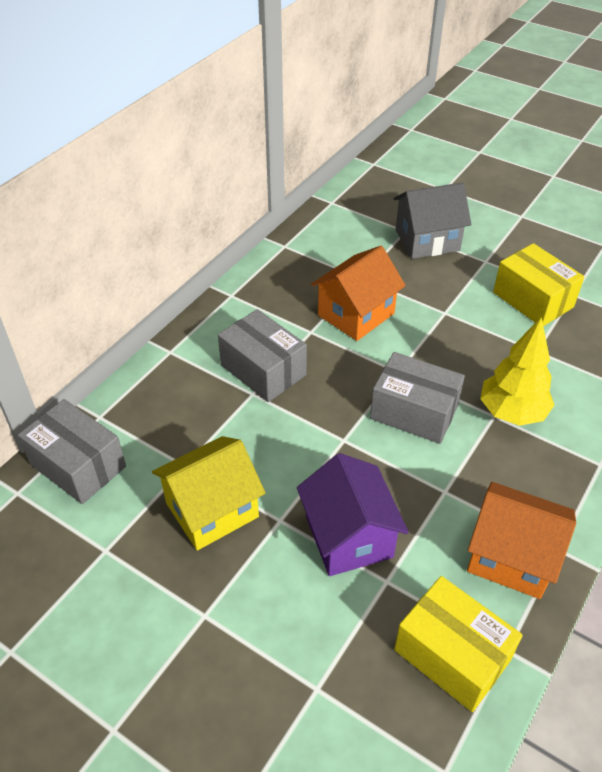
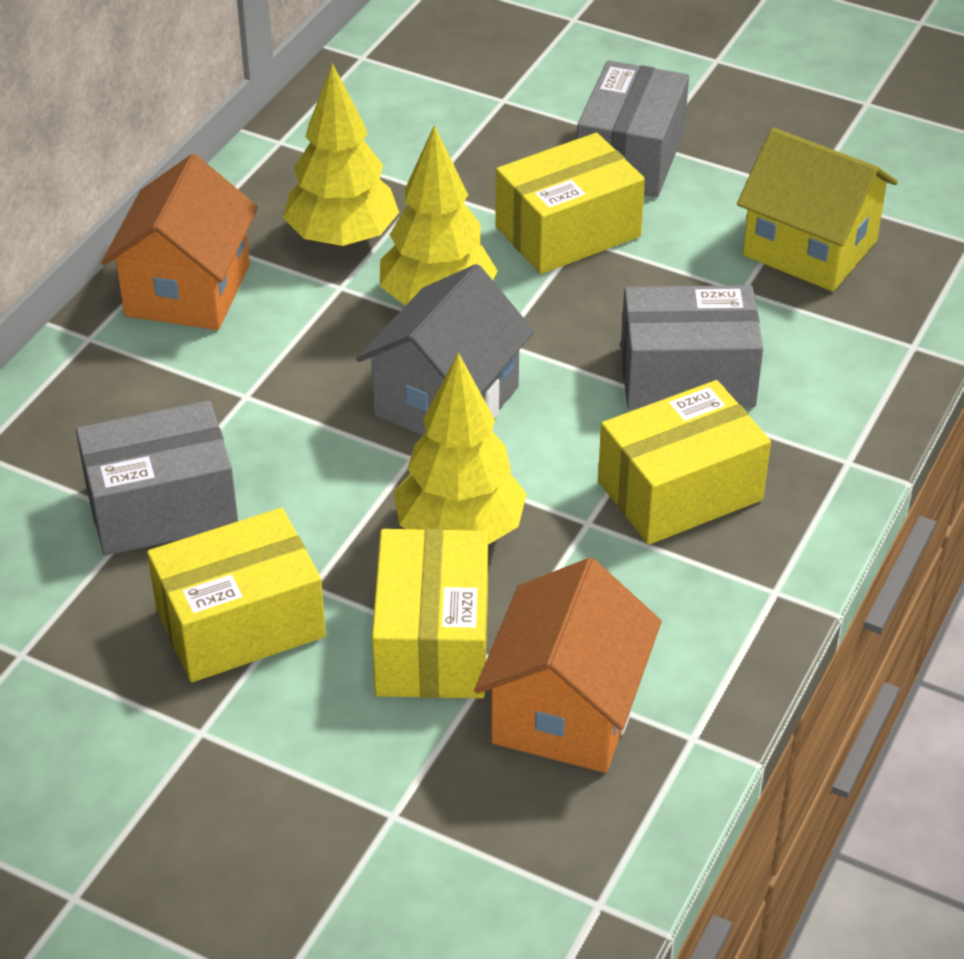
purple house: [297,453,409,576] = 1 -> none = 0
yellow box: [394,576,523,712] [493,243,584,326] = 2 -> [147,508,326,682] [372,529,488,698] [496,132,645,274] [598,380,771,545] = 4
yellow tree: [480,317,555,426] = 1 -> [283,63,399,248] [380,125,498,306] [394,353,527,545] = 3

